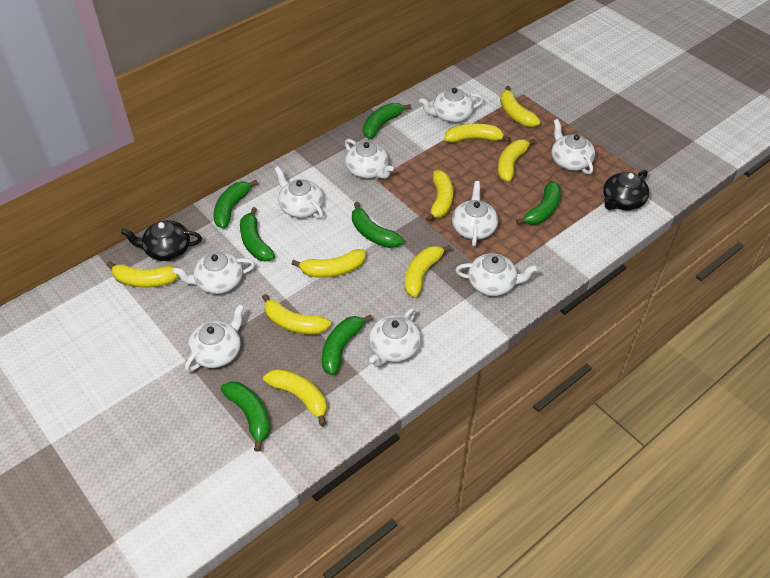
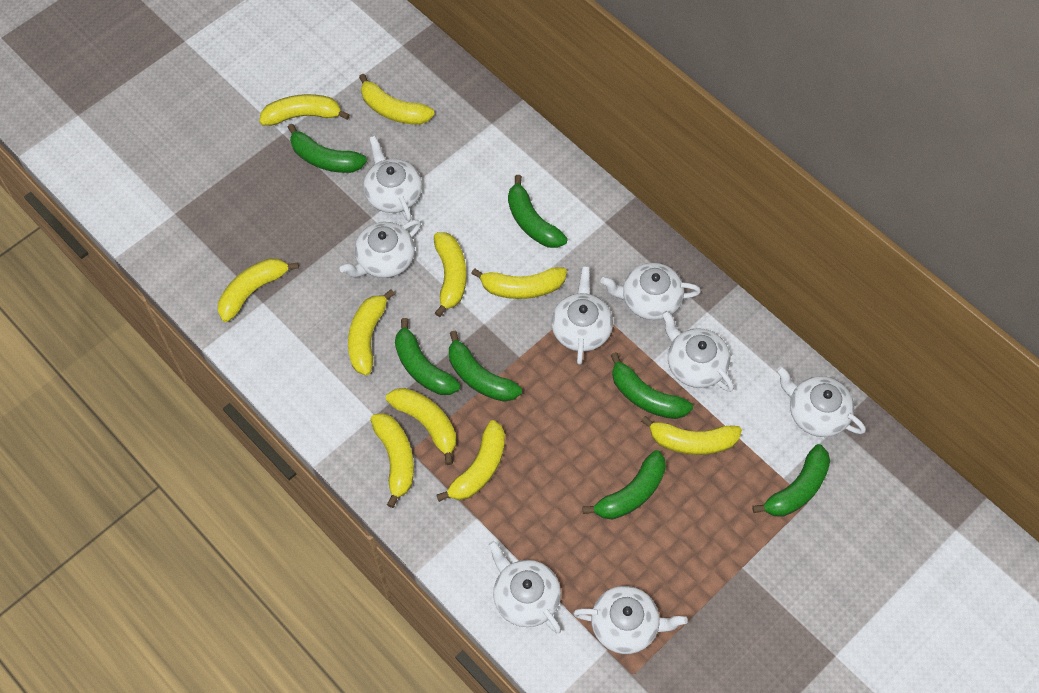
black teapot: [121,220,202,261] [603,170,649,210] = 2 -> none = 0
white teapot: [172,251,255,294] [185,304,244,372] [275,167,324,219] [345,139,393,179] [369,308,421,367] [419,88,483,123] [452,181,498,247] [455,253,538,296] [552,119,595,174] = 9 -> [340,220,421,278] [363,136,422,221] [488,541,561,633] [551,266,613,365] [573,586,688,654] [601,263,701,320] [662,311,734,392] [777,366,866,437] = 8
yellow banana: [107,261,179,288] [262,294,331,335] [263,369,327,426] [292,249,366,278] [405,245,451,297] [425,170,453,222] [444,124,511,143] [498,139,536,182] [500,86,540,127] = 9 -> [218,258,299,322] [259,94,350,126] [348,289,395,375] [359,74,435,125] [371,413,414,508] [386,388,456,465] [434,232,466,317] [437,420,505,502] [471,267,567,299] [641,416,742,455] = 10

